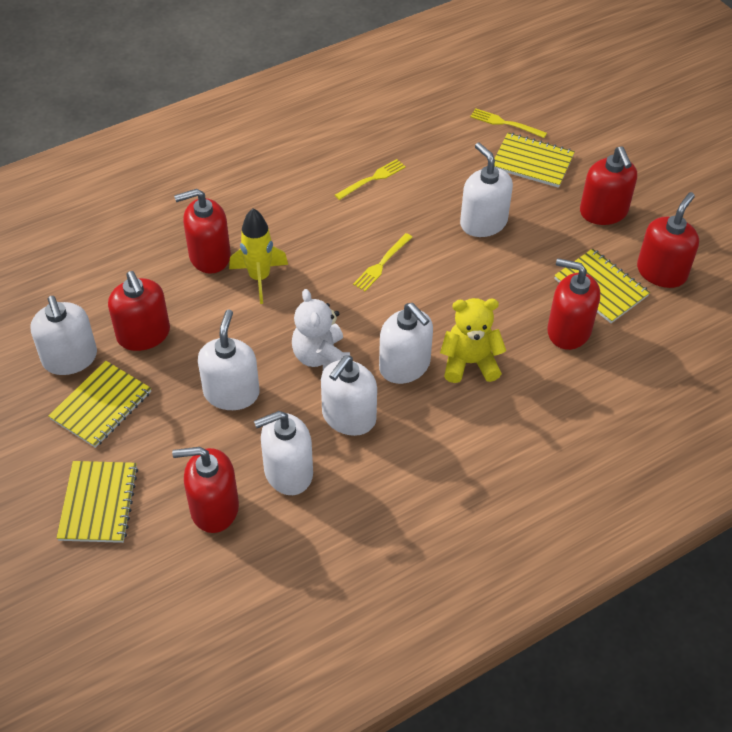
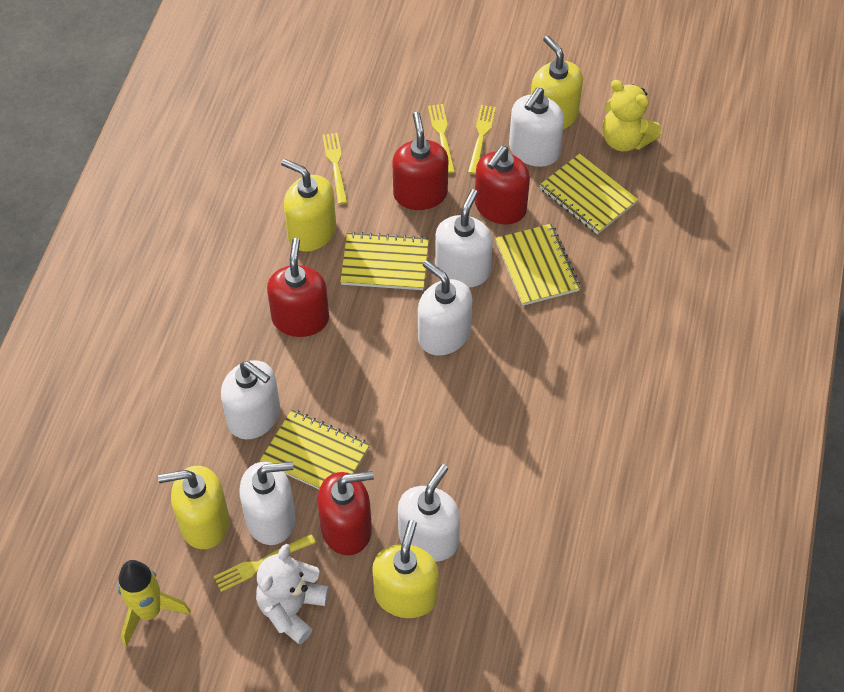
red soap dispenser: [108,271,170,351] [172,447,239,533] [174,189,231,274] [547,258,600,350] [580,146,637,225] [637,192,699,288] = 6 -> [267,238,329,337] [317,471,374,556] [393,112,448,210] [475,146,530,225] = 4
yellow fork: [335,159,406,200] [353,233,412,291] [470,108,547,138] = 3 -> [214,534,316,592] [323,133,348,204] [428,104,455,174] [468,105,496,174] = 4
yellow soap dispenser: none = 0 -> [158,466,229,549] [281,159,336,252] [372,520,439,618] [531,36,583,130] = 4

